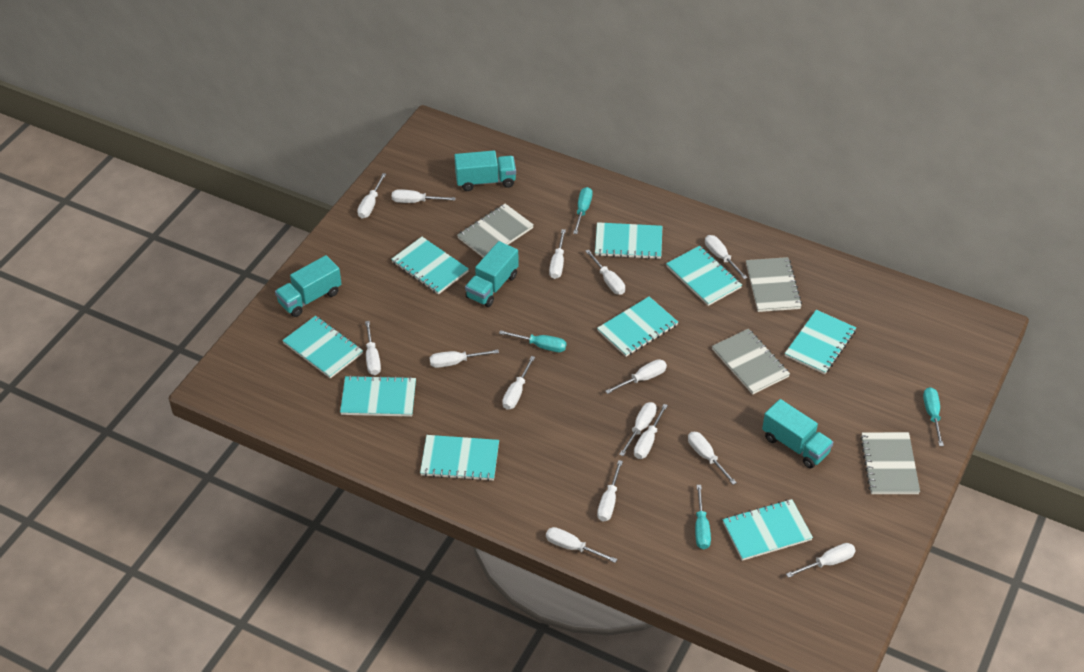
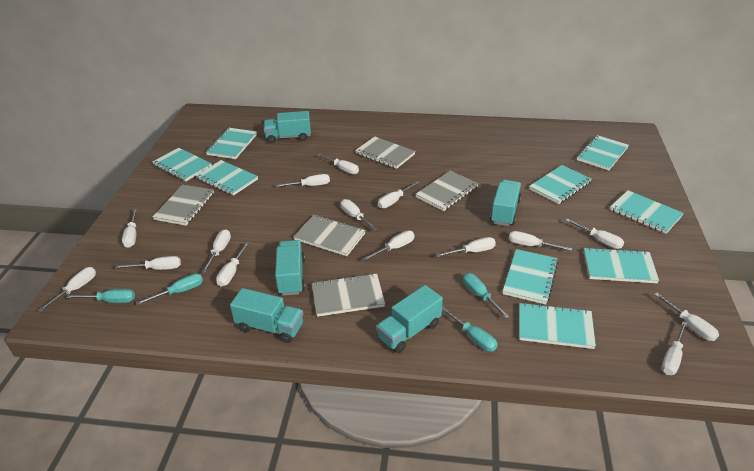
grey notebook: [457,204,534,258] [712,329,790,395] [746,257,802,312] [860,432,920,494] = 4 -> [153,185,214,226] [294,215,366,256] [312,273,385,317] [355,136,416,169] [415,171,478,211] = 5
turquoise truck: [275,255,342,317] [454,150,516,191] [465,241,519,307] [762,399,834,468] = 4 -> [230,288,303,343] [264,111,311,143] [275,240,305,296] [376,285,443,353] [490,180,521,226] = 5

